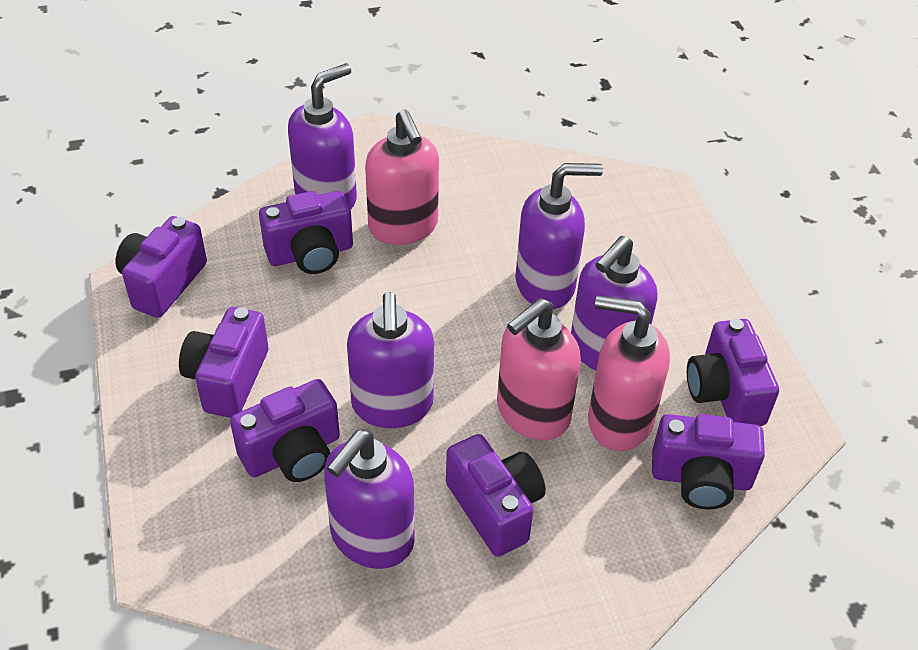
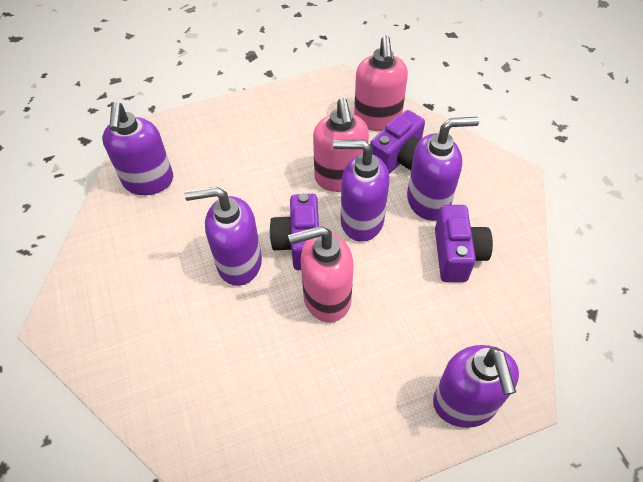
purple camera: [115,216,207,318] [179,307,269,418] [230,379,340,482] [259,191,353,274] [446,434,546,557] [652,414,765,510] [687,319,779,426] = 7 -> [270,193,319,270] [370,110,425,174] [435,205,493,282] = 3

